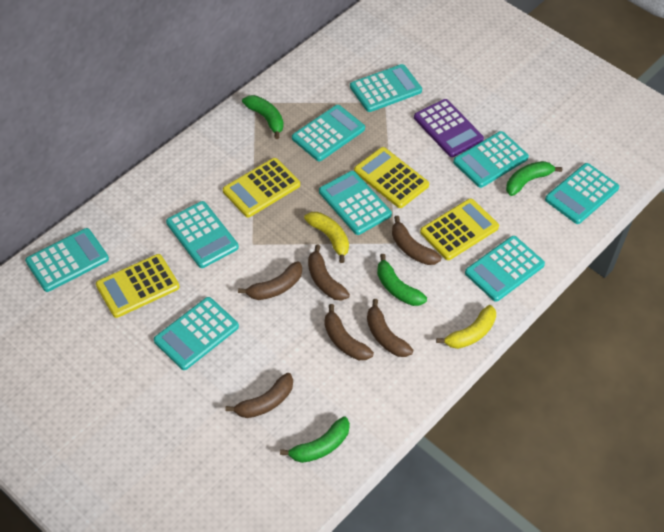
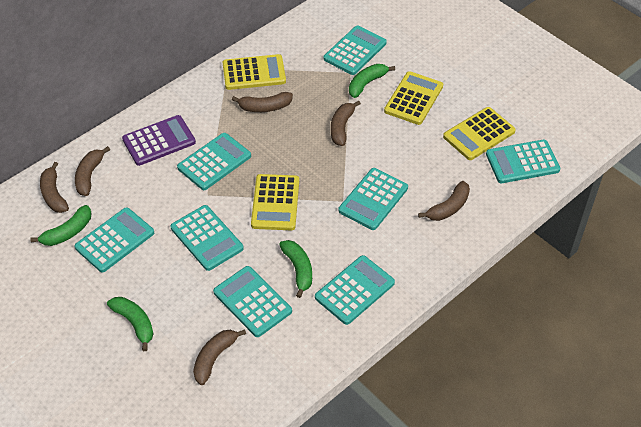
turquoise calculator: [25,228,109,292] [154,297,239,370] [166,201,239,268] [292,105,365,161] [319,171,392,235] [350,64,422,112] [453,131,529,188] [465,236,545,302] [545,163,619,224] = 9 -> [74,207,154,273] [170,205,244,271] [177,133,251,190] [213,266,292,337] [315,255,395,325] [324,26,387,75] [339,168,408,230] [486,140,560,183] = 8
yellow banana: [304,212,349,263] [436,305,496,349] = 2 -> none = 0

